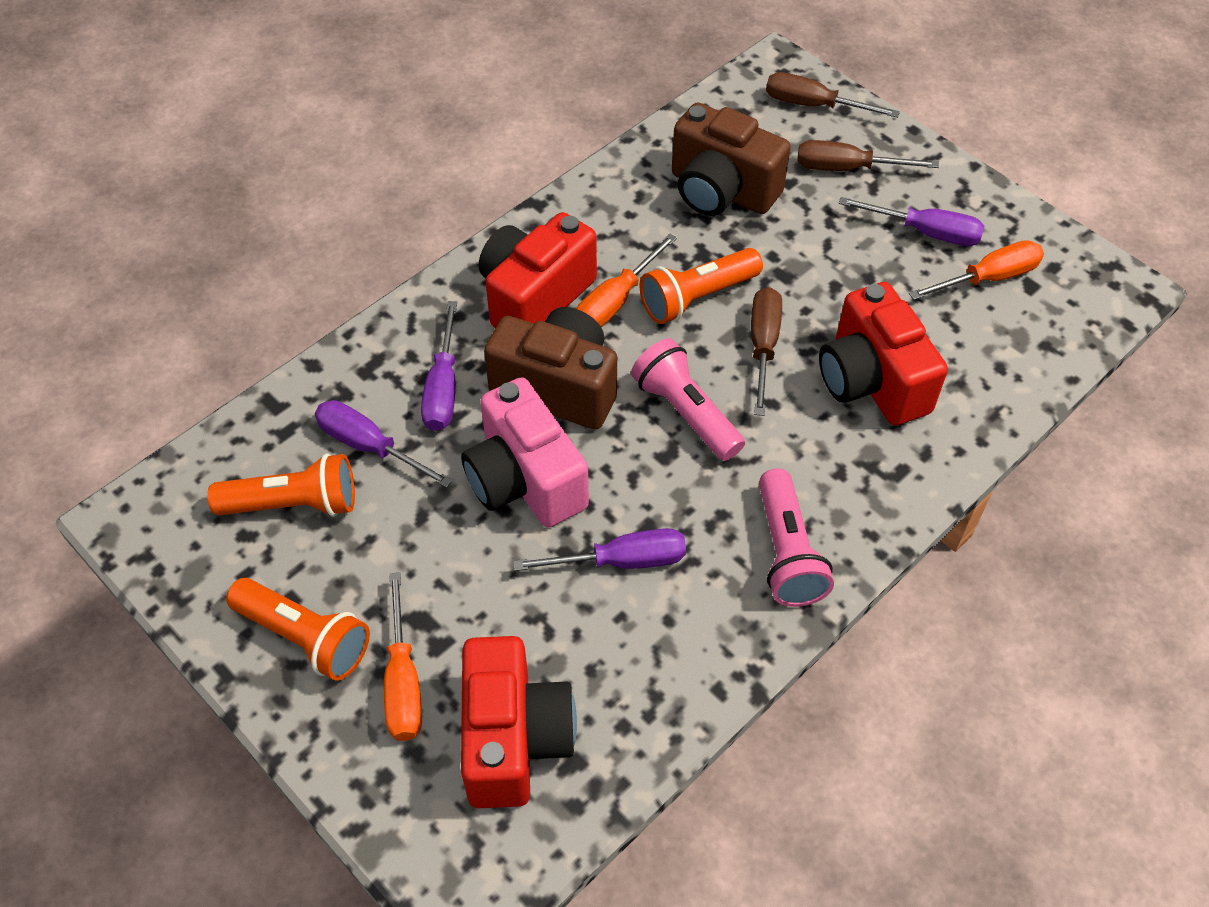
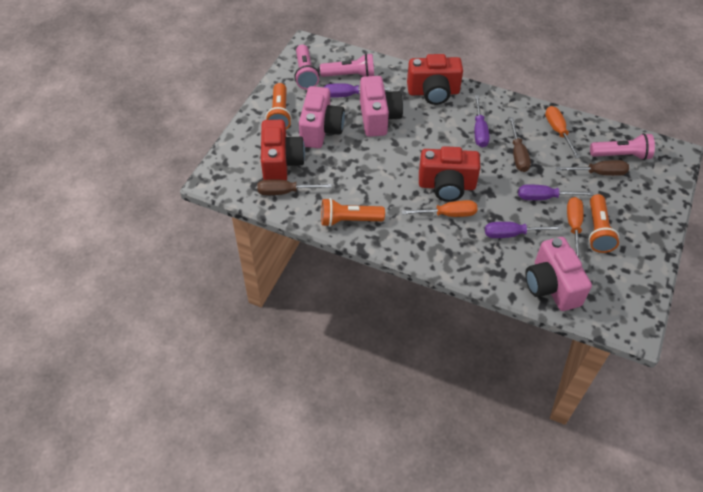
brown camera: [484,307,617,429] [672,103,791,216] = 2 -> none = 0
pink camera: [461,377,589,527] = 1 -> [299,86,345,148] [360,76,403,137] [525,237,592,311] = 3
pink flashlight: [631,338,745,461] [759,468,834,607] = 2 -> [295,45,319,90] [320,53,374,77] [590,133,655,160] = 3

